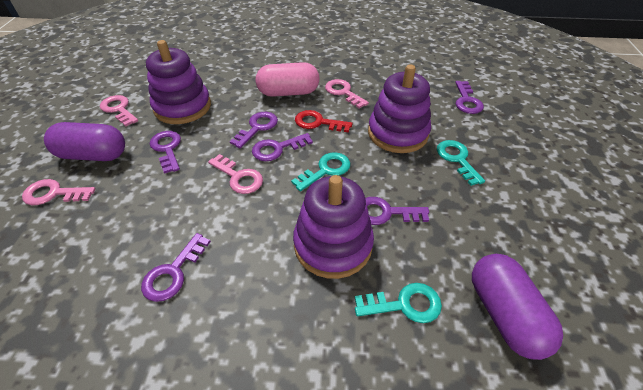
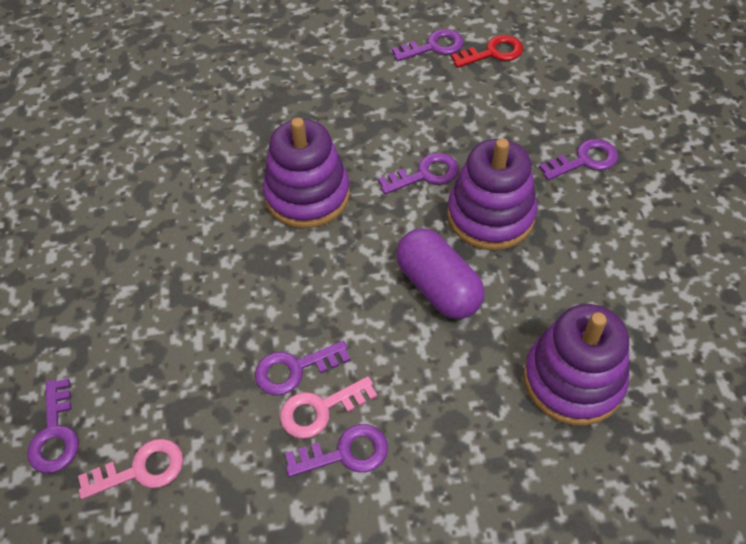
pink capsule: [256,62,320,97] = 1 -> none = 0
pink key: [22,179,96,205] [100,95,138,126] [208,154,263,194] [325,79,369,109] = 4 -> [78,439,183,500] [280,376,377,439] = 2
purple capsule: [44,122,125,161] [472,254,563,360] = 2 -> [396,228,485,319] = 1
turquoise key: [291,152,350,191] [355,283,442,323] [437,140,485,186] = 3 -> none = 0

